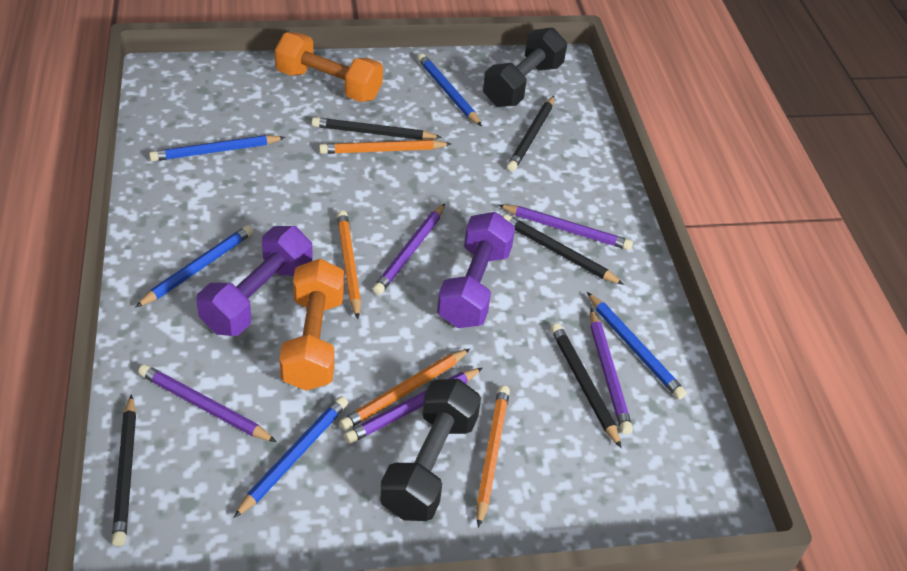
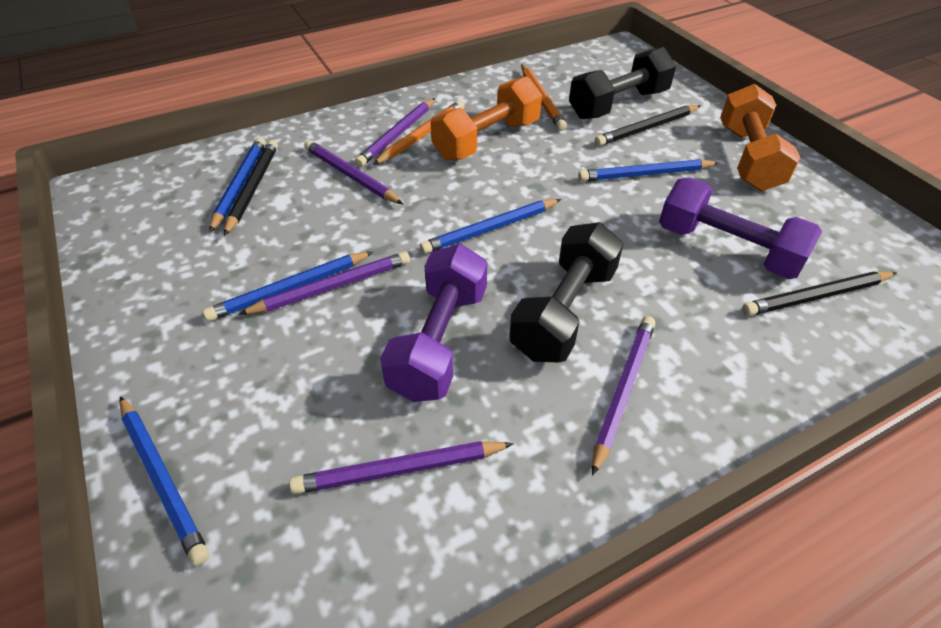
black pencil: [112,394,136,546] [312,117,442,140] [503,214,624,285] [507,96,554,172] [551,323,621,448] = 5 -> [224,140,278,236] [595,105,701,146] [742,272,897,316] = 3
orange pencil: [319,140,451,154] [337,210,361,319] [339,349,470,431] [476,385,510,528] = 4 -> [373,100,464,165] [521,64,567,131] = 2

